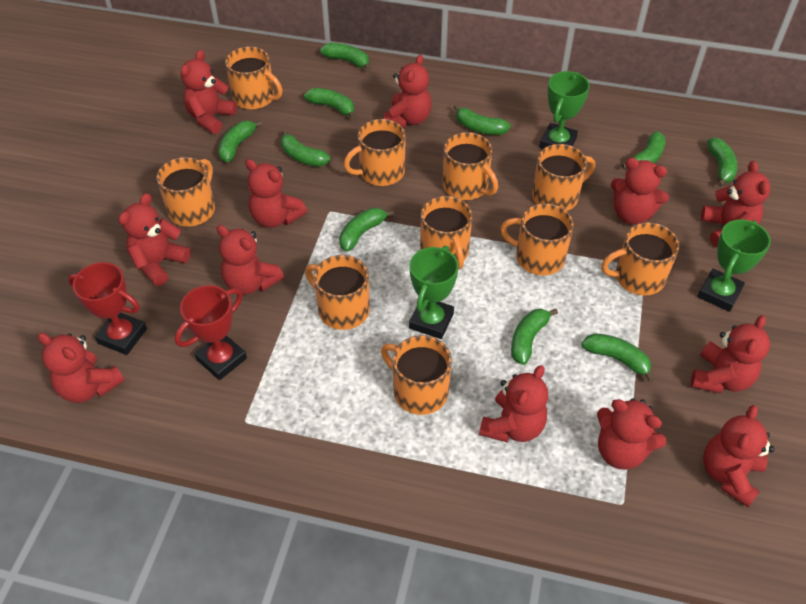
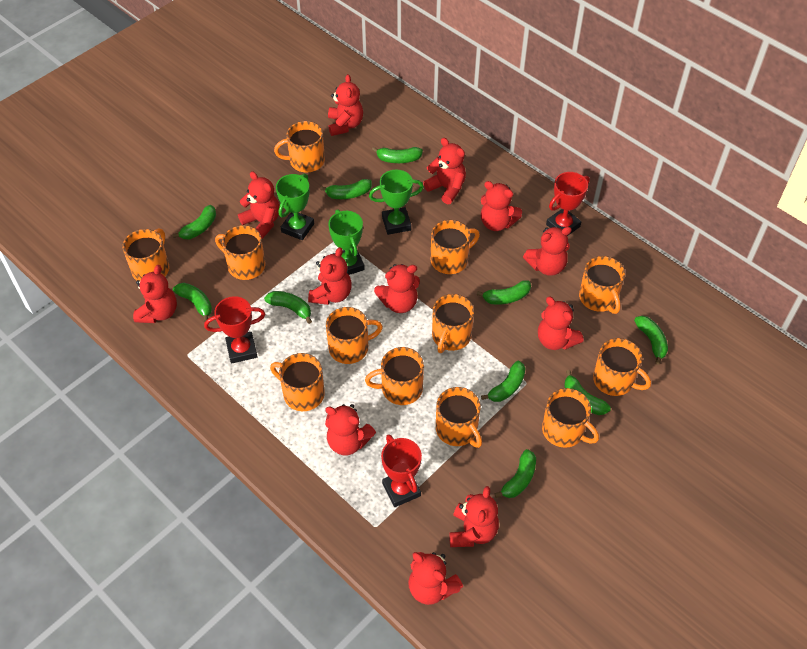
orange mug: [157,157,215,227] [225,47,283,110] [305,255,370,330] [344,119,406,186] [381,335,452,415] [420,196,472,270] [442,132,498,200] [500,203,574,275] [532,144,595,211] [602,222,679,295] = 10 -> [122,228,169,281] [215,225,265,280] [270,353,325,411] [274,121,325,172] [326,307,383,364] [365,347,424,405] [431,220,480,274] [432,294,474,353] [436,387,482,448] [542,388,599,448] [579,256,625,314] [593,338,651,396] = 12
red trophy: [68,262,147,355] [175,285,247,380] = 2 -> [204,296,265,364] [381,434,422,507] [546,172,590,236] = 3

